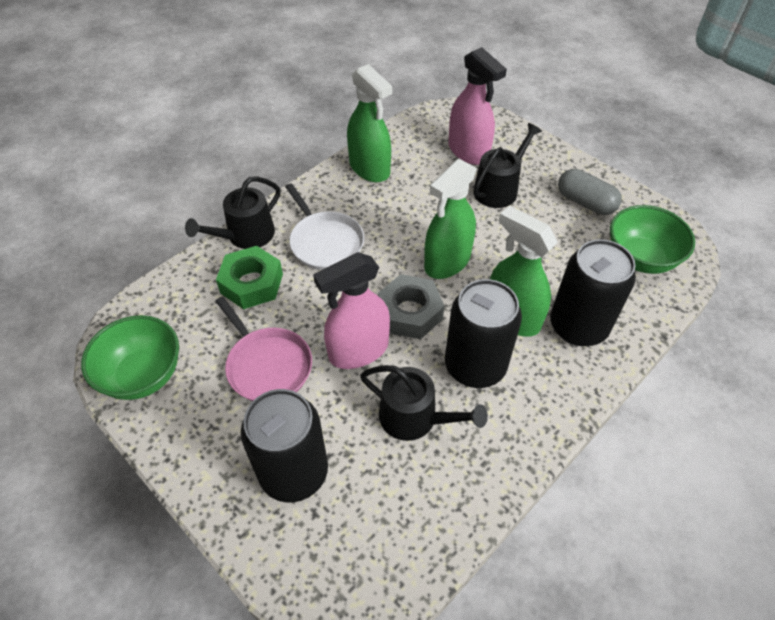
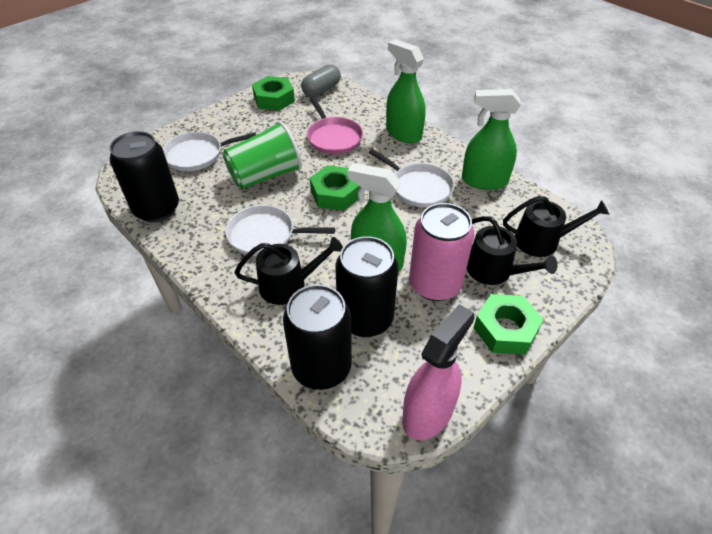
green bowl: [81,315,179,400] [610,205,695,274] = 2 -> none = 0
green cup: none = 0 -> [223,121,302,189] = 1
green nut: [216,246,283,309] = 1 -> [252,76,295,111] [310,165,360,211] [473,294,544,355] = 3
grey nut: [378,274,444,339] = 1 -> none = 0
pink can: none = 0 -> [409,203,474,301] = 1
pink spray bottle: [313,252,390,369] [448,47,507,165] = 2 -> [402,304,475,440] = 1
white pan: [285,183,364,270] = 1 -> [163,132,256,171] [225,205,335,256] [369,149,455,207] = 3

